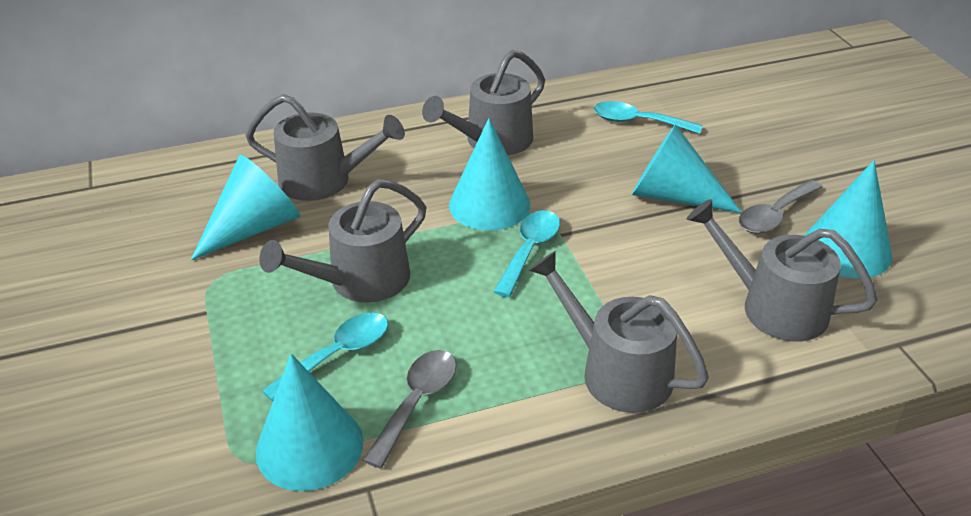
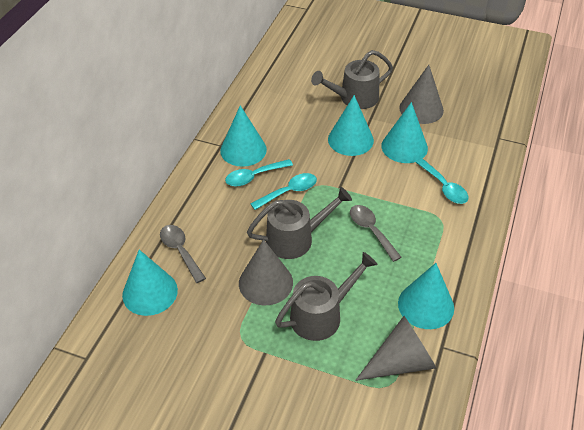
grey cone: none = 0 -> [239,239,293,305] [355,316,436,381] [399,65,444,124] = 3
grey watering can: [245,94,405,201] [259,179,426,303] [422,50,545,155] [528,251,709,413] [687,199,878,341] = 5 -> [247,187,352,259] [275,252,377,341] [311,50,393,109] = 3

